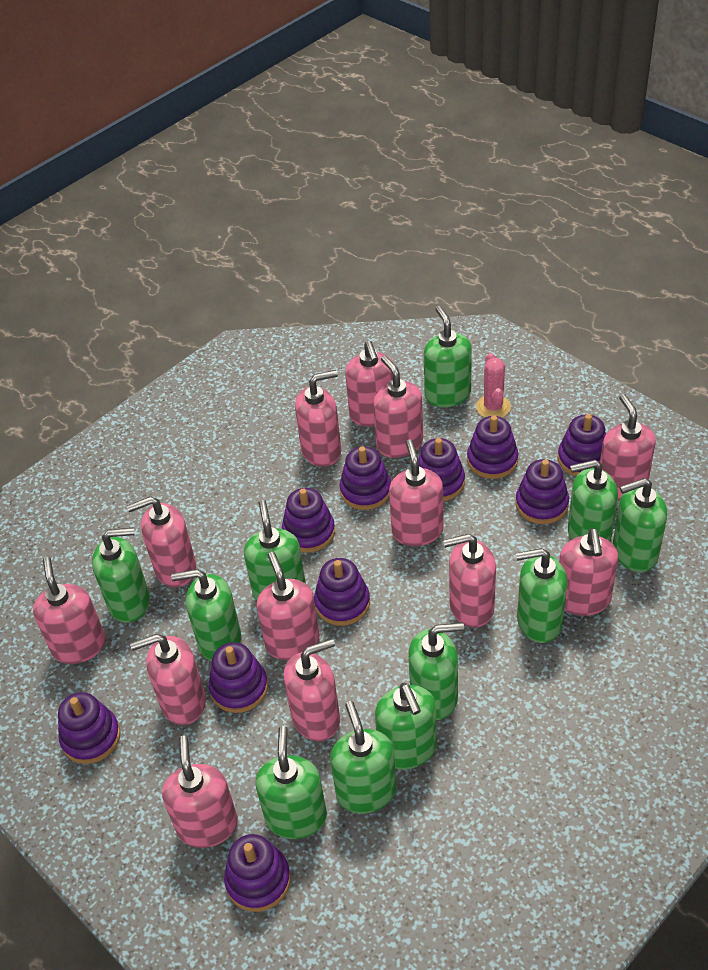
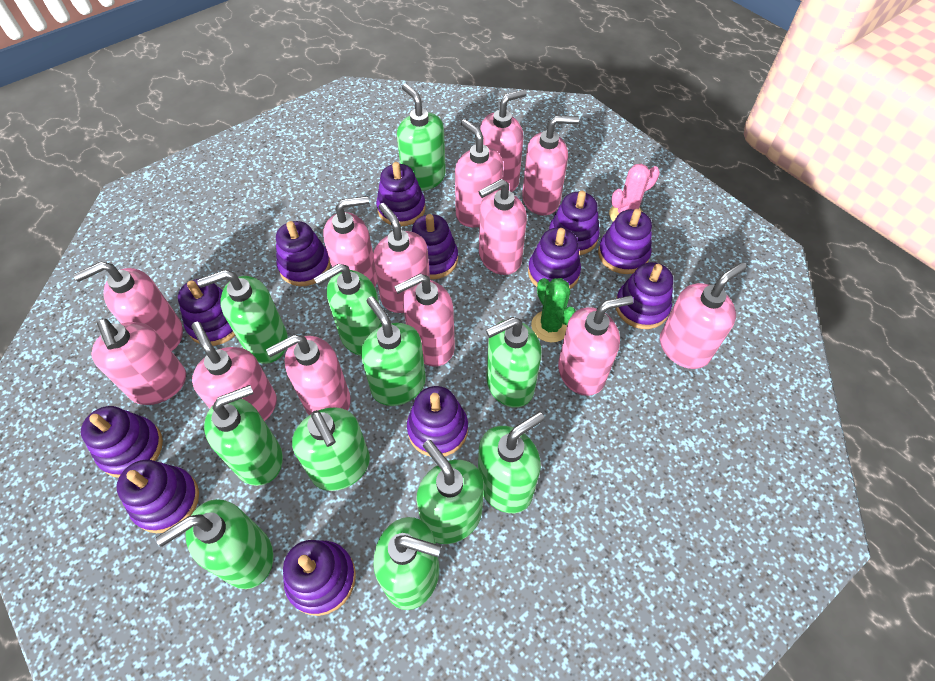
green cactus: none = 0 -> [531,278,576,342] = 1
purple stacking toy: [58,692,121,764] [209,642,268,713] [224,834,291,912] [282,488,335,553] [314,558,370,626] [339,447,391,510] [418,438,465,501] [467,415,518,479] [516,459,569,524] [558,414,606,477] = 10 -> [81,406,163,478] [116,460,199,533] [178,278,235,346] [276,221,331,286] [283,540,356,616] [376,162,426,226] [407,386,468,457] [412,214,458,279] [528,228,581,289] [549,191,600,255] [598,209,652,274] [616,262,673,329] = 12

